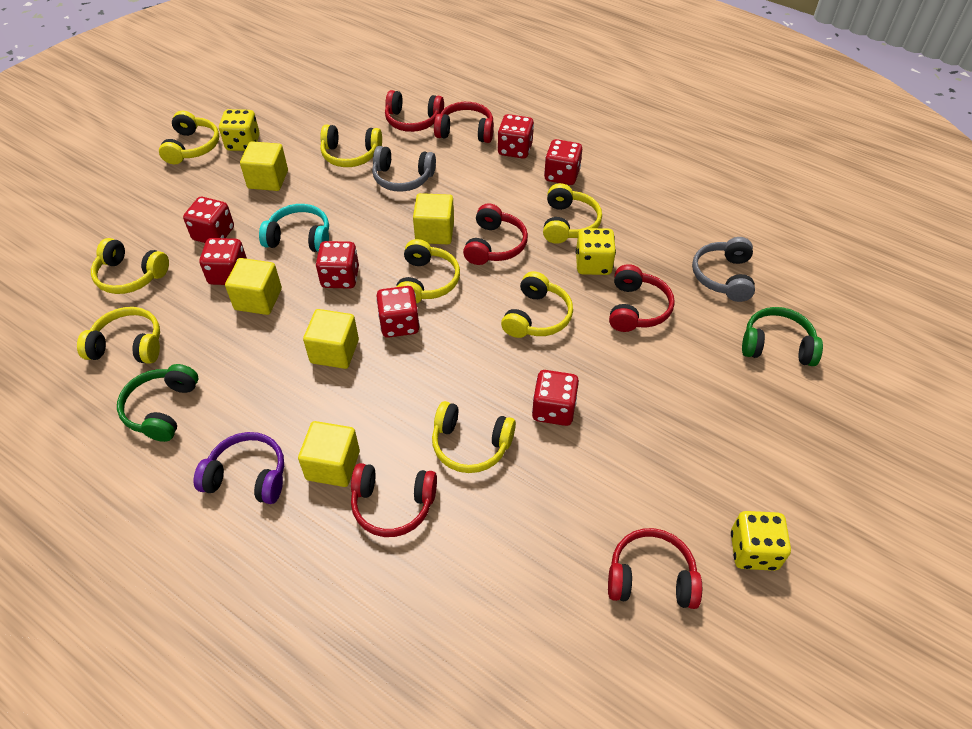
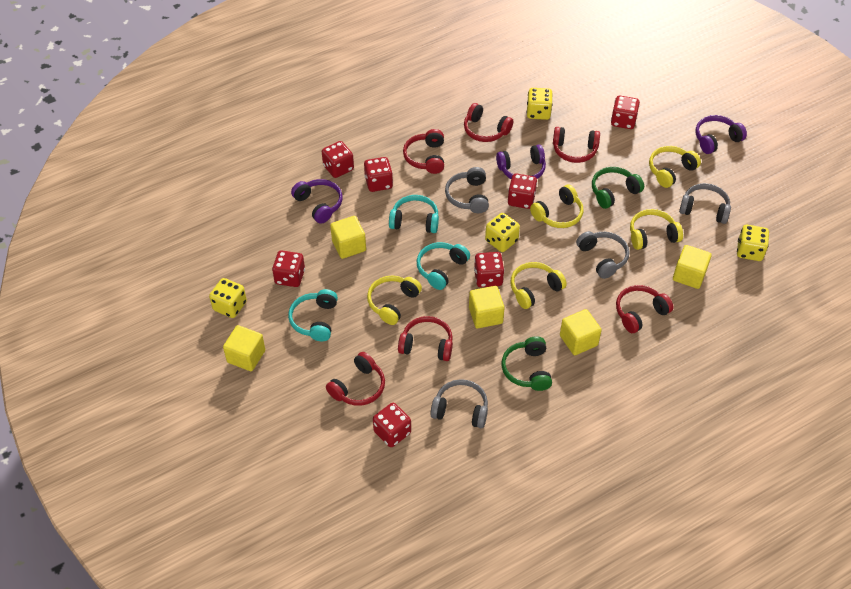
grey headphones: [372,146,436,192] [692,237,755,302] = 2 -> [430,379,488,428] [445,167,489,213] [576,231,629,279] [679,183,731,224] = 4
purple headphones: [194,432,284,504] = 1 -> [291,179,343,224] [496,145,546,179] [695,115,747,154] = 3
turquoise headphones: [259,204,329,252] = 1 -> [288,289,338,341] [389,195,439,233] [417,242,470,290] = 3
yellow dice: [219,109,260,151] [576,228,616,275] [731,511,791,571] = 3 -> [209,278,247,318] [485,213,520,252] [526,88,553,120] [737,225,769,261] = 4
yellow headphones: [77,307,160,364] [91,238,169,294] [159,111,219,164] [320,125,382,167] [396,239,460,304] [432,401,516,473] [501,271,573,338] [543,183,602,244] = 8 -> [367,275,422,325] [511,262,567,309] [530,185,584,228] [630,209,683,250] [649,146,701,188] = 5

